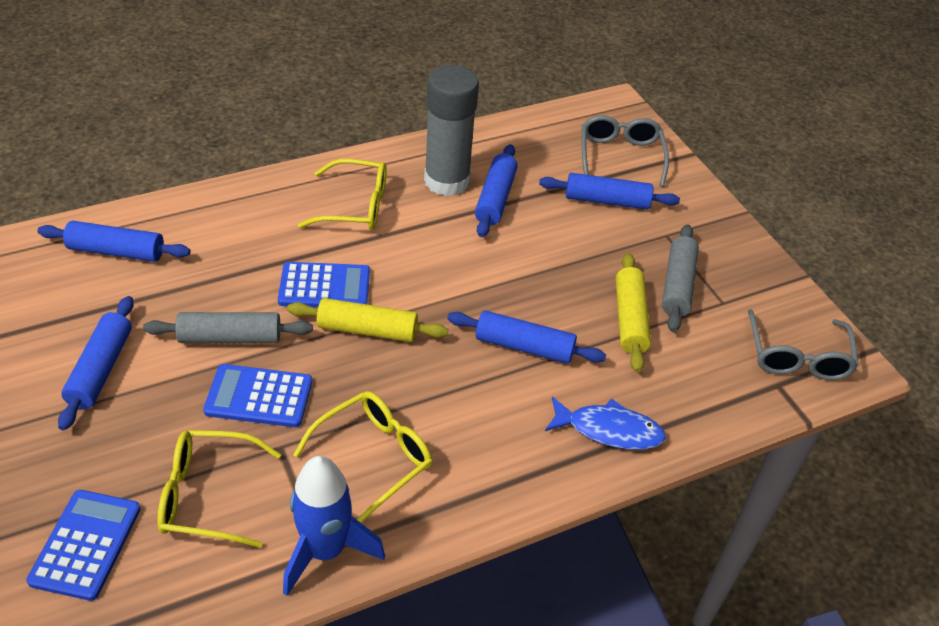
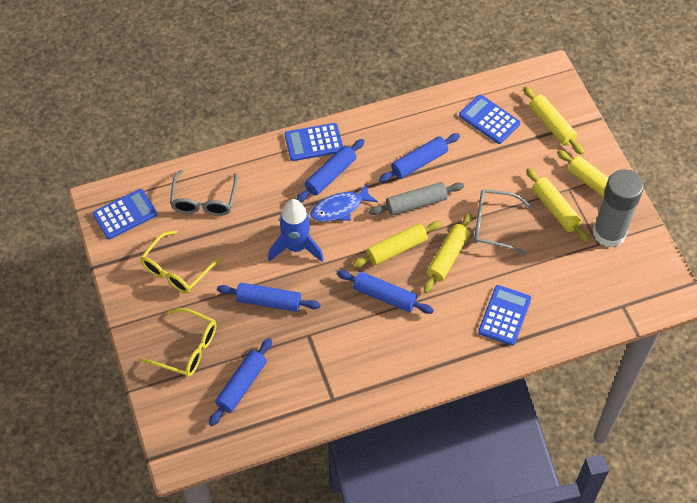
blue calculator: [26,490,141,601] [203,364,312,427] [278,262,370,308] = 3 -> [92,189,158,239] [285,123,343,161] [459,95,520,144] [478,285,531,346] = 4
grey rolling pin: [143,312,313,343] [662,224,699,332] = 2 -> [369,182,464,216] = 1
yellow glasses: [157,430,281,548] [293,391,432,523] [298,159,387,230] = 3 -> [140,230,222,294] [141,308,216,377] = 2
yellow rolling pin: [287,298,448,342] [616,253,651,372] = 2 -> [352,221,442,268] [424,213,473,293] [523,86,584,155] [526,168,589,242] [557,150,637,210] = 5

